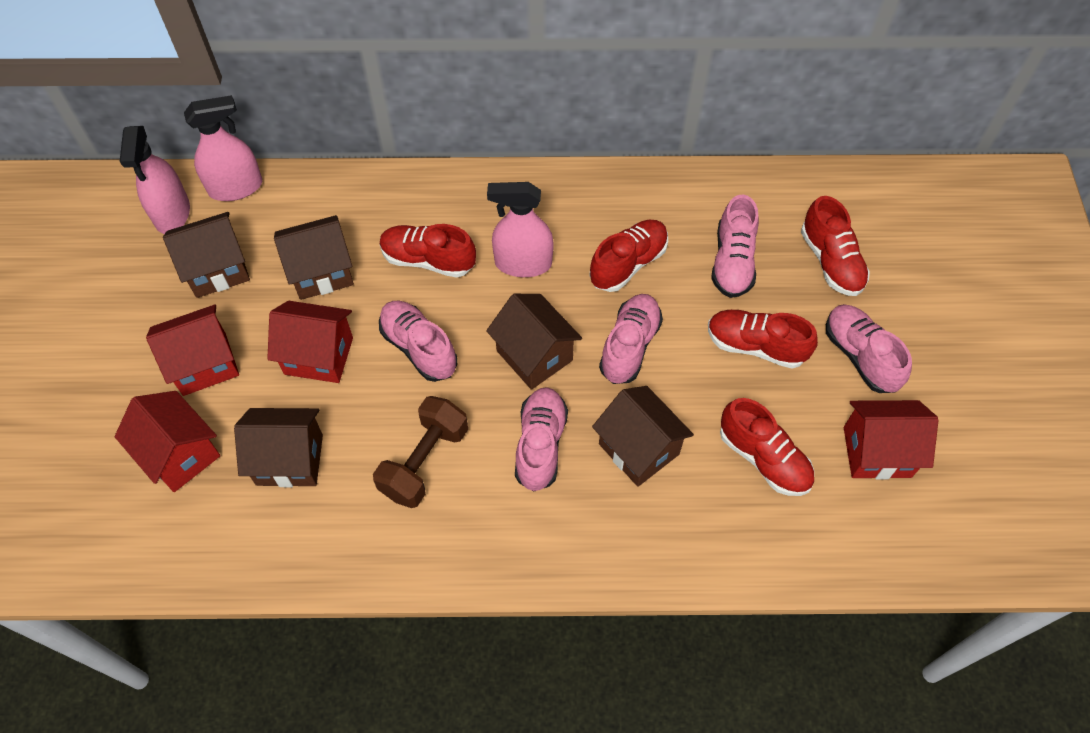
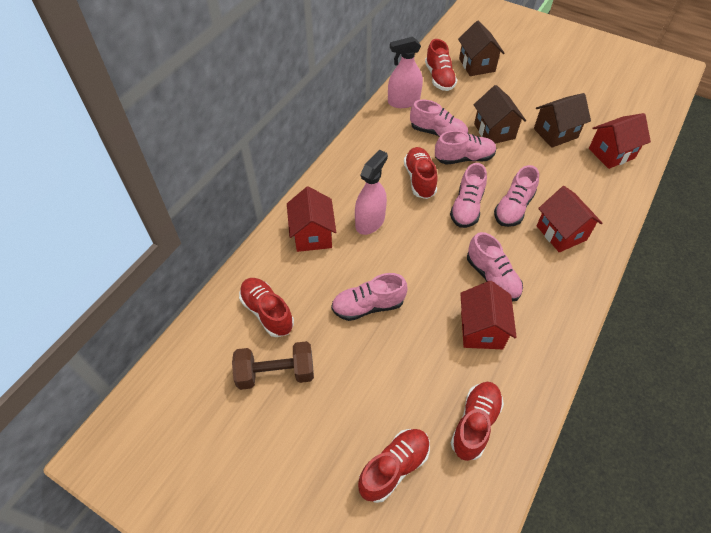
brown house: [163,212,250,298] [234,408,323,487] [274,215,354,300] [486,294,582,390] [592,386,694,487] = 5 -> [458,21,504,76] [474,85,526,144] [534,93,591,148] = 3
pink shoe: [379,301,457,382] [515,387,568,492] [599,294,663,384] [711,195,759,298] [826,304,912,393] = 5 -> [331,273,408,321] [410,99,468,137] [435,130,496,164] [450,163,487,228] [467,232,523,301] [494,165,539,227] = 6
pink spray bottle: [120,126,190,234] [184,95,262,201] [487,182,554,277] = 3 -> [355,150,388,235] [388,37,423,108] = 2

